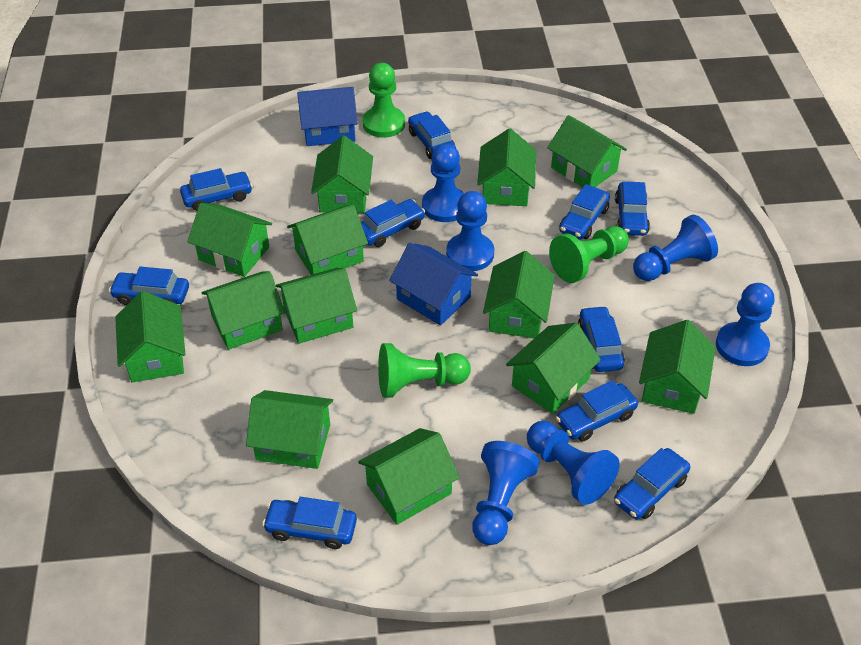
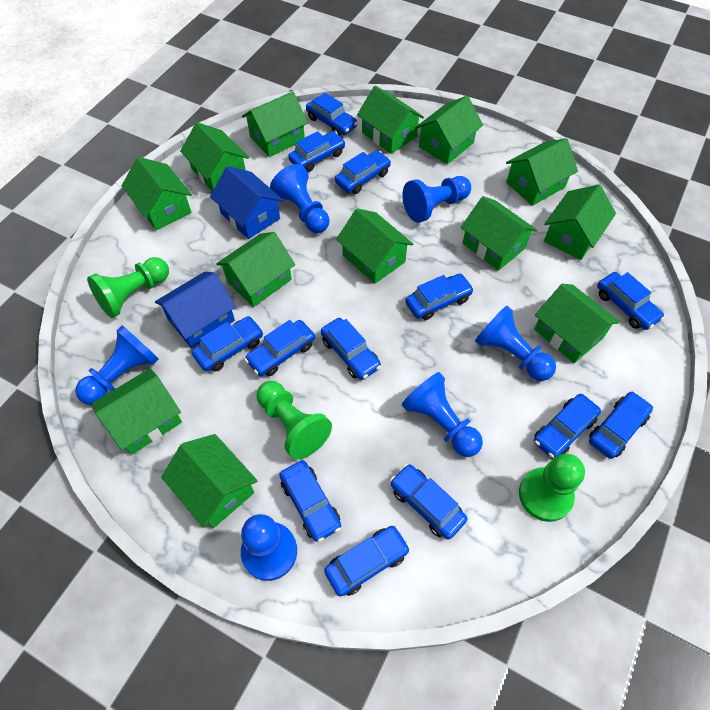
blue car: [109,267,189,305] [180,168,253,211] [262,497,357,549] [361,199,425,247] [408,111,456,159] [556,380,638,442] [559,184,610,240] [578,306,625,372] [614,448,690,520] [615,181,650,236] = 10 -> [192,316,263,372] [244,320,315,376] [279,460,341,542] [288,131,346,172] [306,93,358,136] [321,318,381,380] [324,526,410,597] [335,151,391,194] [390,464,467,540] [405,273,474,320] [534,394,601,459] [589,391,653,459] [597,272,665,330] = 13

